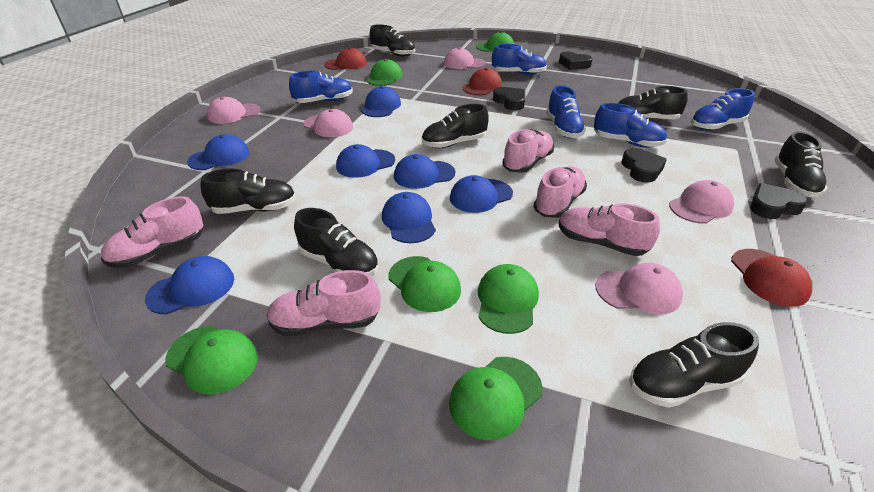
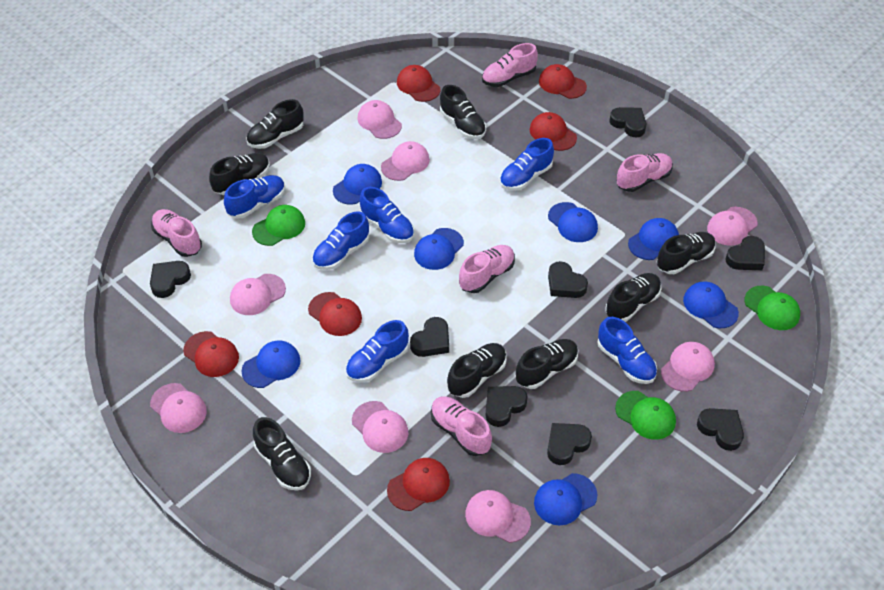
black heart: [493,87,525,110] [559,52,593,70] [621,148,667,183] [750,183,808,219] = 4 -> [150,261,191,298] [410,317,449,357] [485,386,528,427] [547,423,592,465] [548,261,588,298] [609,107,646,138] [697,408,744,451] [725,236,765,270] = 8
black shoe: [201,168,296,214] [294,208,378,276] [370,25,415,56] [422,104,489,148] [618,86,688,119] [629,322,759,408] [774,131,828,197] = 7 -> [209,153,270,195] [246,99,304,149] [253,417,311,490] [440,85,486,139] [447,343,507,398] [516,339,578,389] [605,273,662,322] [657,232,716,274] = 8
blue shoe: [289,71,353,103] [492,44,547,75] [546,85,586,138] [594,103,667,148] [691,88,755,130] = 5 -> [224,175,285,218] [312,211,369,270] [346,320,409,383] [360,187,414,243] [500,138,554,191] [598,317,657,384] = 6
green cap: [165,326,258,394] [367,59,403,86] [388,256,461,312] [449,357,543,440] [476,32,514,52] [478,264,539,334] = 6 -> [252,205,305,246] [615,391,676,440] [744,286,800,330] = 3
pink cap: [207,97,261,124] [303,109,353,137] [444,47,486,69] [595,263,683,315] [669,180,734,224] = 5 -> [150,383,207,433] [230,274,286,315] [352,401,408,453] [357,100,402,139] [381,141,430,181] [465,490,531,543] [661,342,715,392] [707,207,758,246] = 8
red cap: [324,48,367,70] [463,68,502,95] [731,249,812,307] = 3 -> [183,331,239,377] [308,292,362,336] [387,458,450,511] [397,65,440,102] [530,112,577,151] [539,64,587,99] = 6

